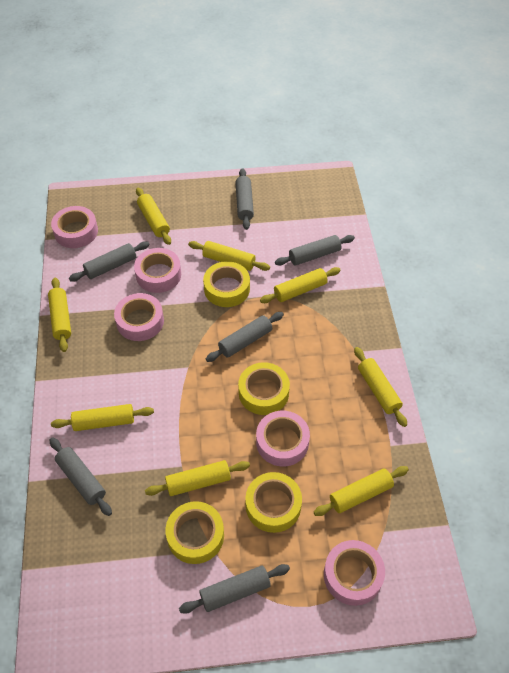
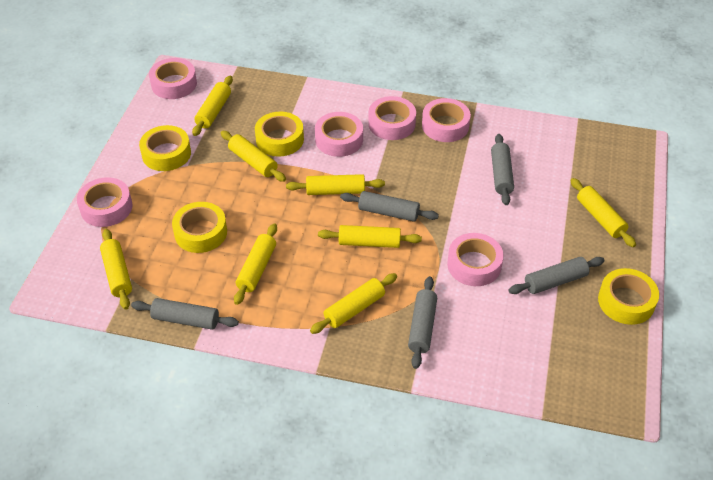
grey rolling pin: [50,437,112,516] [69,241,150,282] [179,564,290,614] [206,312,284,362] [235,168,254,230] [275,235,355,266] = 6 -> [131,298,239,330] [340,191,439,222] [408,276,437,369] [491,134,514,205] [509,257,605,294] = 5
pink tape: [51,206,98,248] [114,293,164,341] [134,248,181,293] [256,411,310,466] [324,540,385,606] = 5 -> [77,177,133,227] [149,58,197,99] [315,112,363,157] [368,96,416,140] [422,98,471,142] [447,233,504,286] = 6

